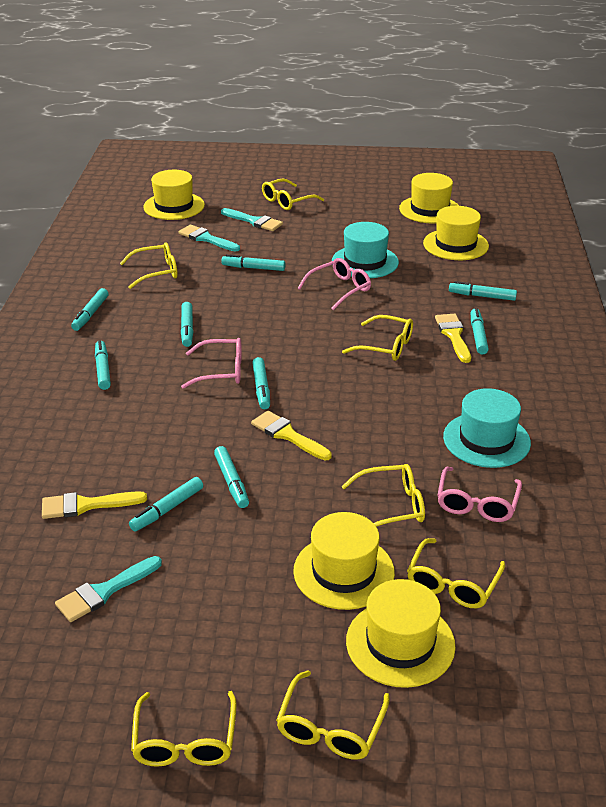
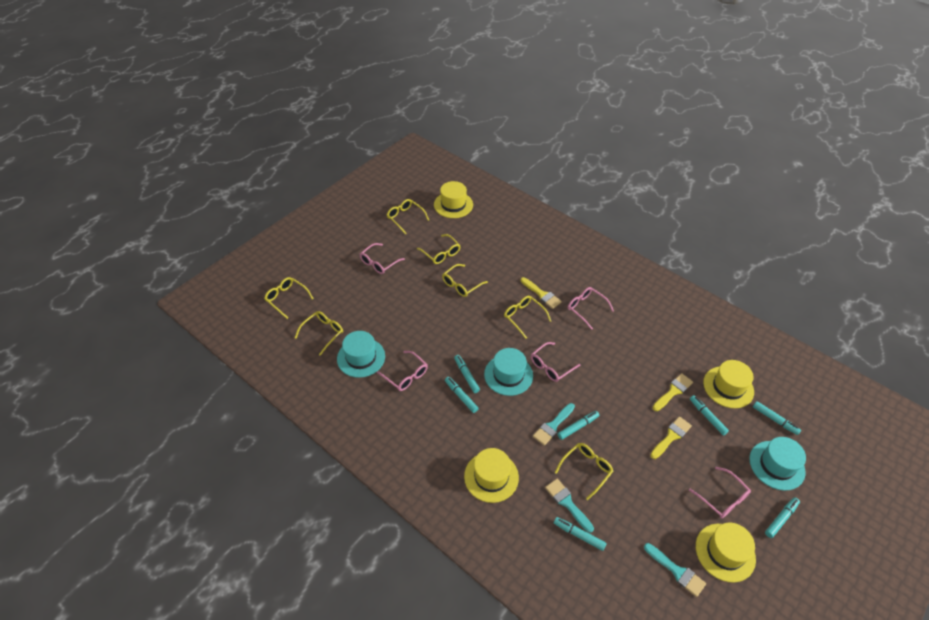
pink glasses: [181,338,242,389] [298,258,371,310] [437,467,522,522] = 3 -> [360,243,405,274] [377,351,428,391] [531,342,581,382] [568,287,614,330] [689,467,751,518] = 5
turquoise hat: [332,222,399,278] [443,388,531,468] = 2 -> [337,331,385,378] [484,348,533,396] [749,437,806,491] = 3
turquoise marker: [71,288,109,331] [95,340,111,390] [129,477,203,531] [181,302,193,347] [214,446,249,508] [221,254,285,271] [252,357,270,409] [449,281,517,301] [471,308,489,355] = 9 -> [445,377,479,413] [454,355,480,393] [554,517,606,551] [558,411,599,440] [690,395,729,436] [753,401,801,435] [765,497,800,538] = 7
yellow hat: [143,170,205,220] [293,512,395,610] [346,579,456,688] [399,173,459,224] [423,206,489,260] = 5 -> [434,181,473,218] [464,448,519,503] [696,523,756,583] [703,360,754,408] = 4

